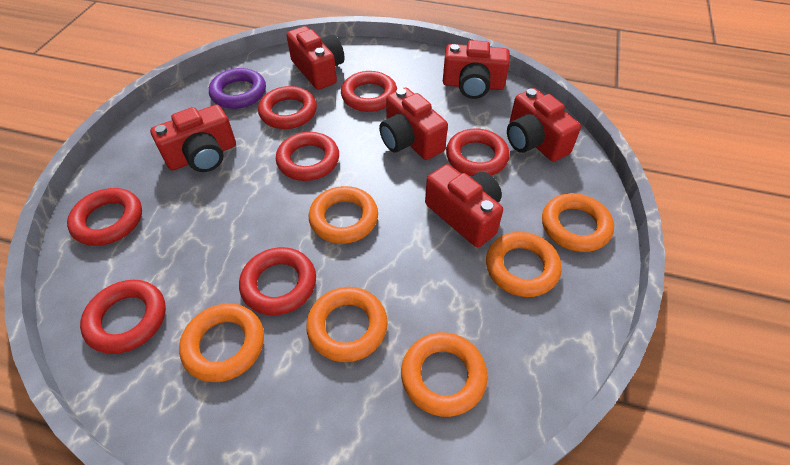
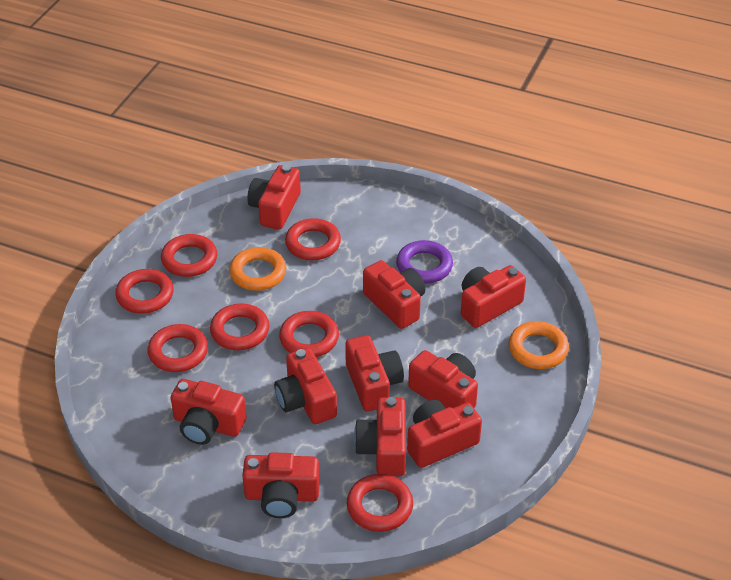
orange ring: [179,303,264,382] [306,287,388,362] [309,186,378,244] [401,332,488,417] [486,232,562,297] [542,193,614,252] = 6 -> [229,247,286,291] [509,321,569,369] = 2
red camera: [150,105,236,172] [286,26,345,90] [379,88,448,160] [425,164,503,247] [443,40,510,99] [507,88,581,162] = 6 -> [171,379,247,445] [242,453,320,518] [247,165,301,230] [274,348,337,424] [345,335,404,411] [354,397,406,476] [363,260,425,329] [407,400,482,468] [408,350,478,408] [461,265,526,328] = 10

